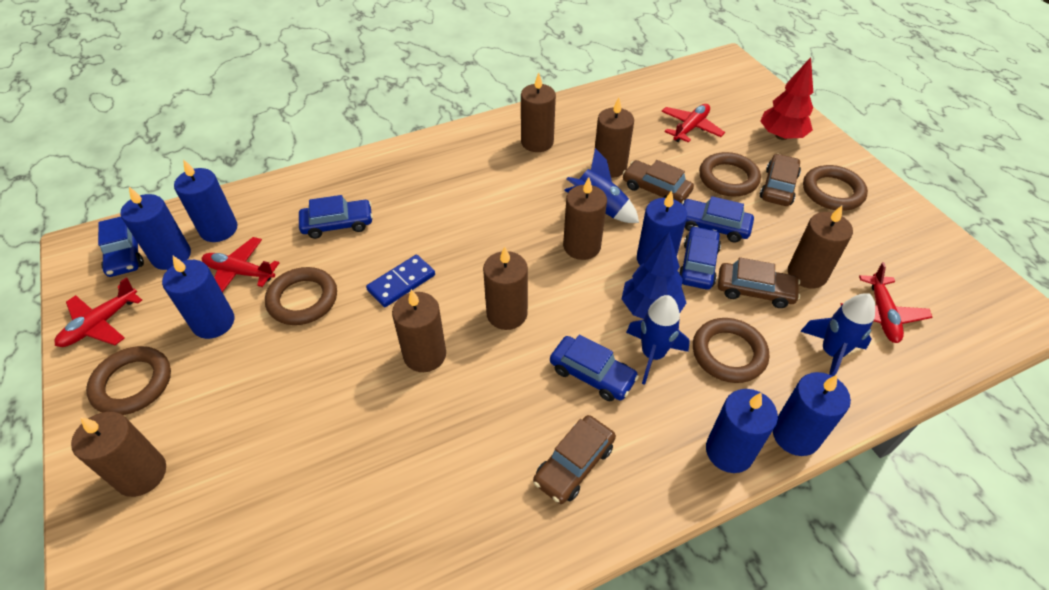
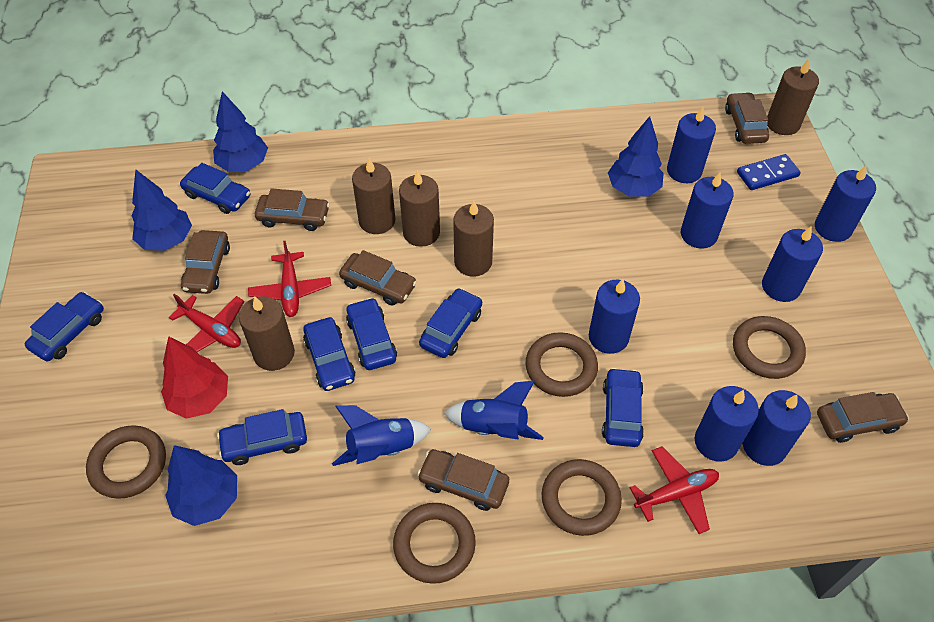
blue candle: [120,187,191,270] [162,256,235,339] [174,159,237,242] [637,190,687,265] [706,389,778,473] [773,372,851,456] = 6 -> [589,279,640,354] [667,107,716,183] [681,172,734,249] [695,386,759,462] [743,390,811,466] [762,226,823,302] [815,165,876,242] = 7
blue car: [98,217,144,277] [299,195,373,239] [550,334,639,401] [679,226,721,290] [682,196,754,242] = 5 -> [25,292,104,361] [180,163,250,214] [217,409,307,465] [303,317,356,391] [346,298,397,370] [419,288,482,358] [602,368,644,447] = 7
blue rocket: [564,148,639,223] [626,295,690,385] [800,293,875,376] = 3 -> [332,405,431,466] [444,381,544,440] = 2
blue tree: [622,232,686,319] = 1 -> [132,169,192,251] [165,445,237,526] [213,91,268,172] [608,116,664,197] = 4
brown candle: [71,412,166,497] [392,289,446,372] [483,247,528,330] [521,73,556,152] [563,177,607,260] [594,98,634,178] [788,206,853,288] = 7 -> [239,296,295,371] [352,158,395,234] [399,170,440,247] [453,201,494,277] [767,59,819,135] = 5
brown car: [533,415,616,504] [623,160,694,204] [718,257,800,308] [760,154,801,206] = 4 -> [181,230,230,294] [255,188,330,231] [339,250,417,306] [417,449,509,511] [725,92,769,144] [817,392,909,443] = 6
red plane: [54,277,142,347] [202,237,279,292] [661,104,725,143] [841,262,932,343] = 4 -> [169,294,244,352] [248,241,331,317] [630,447,719,534] = 3

